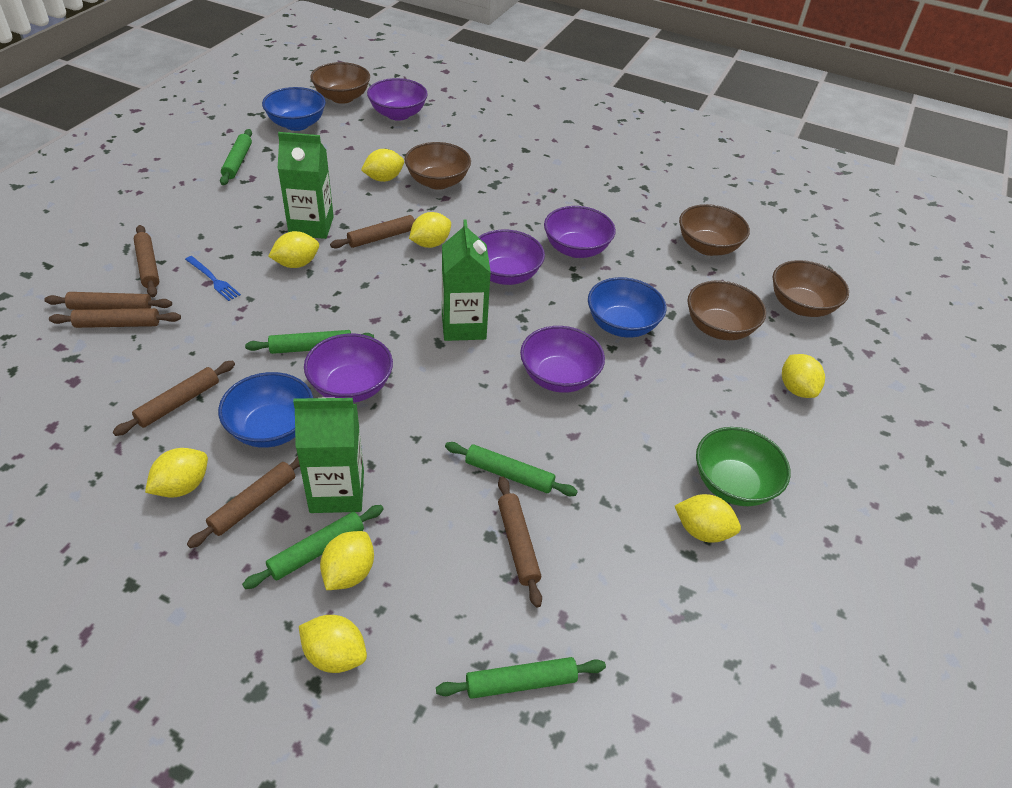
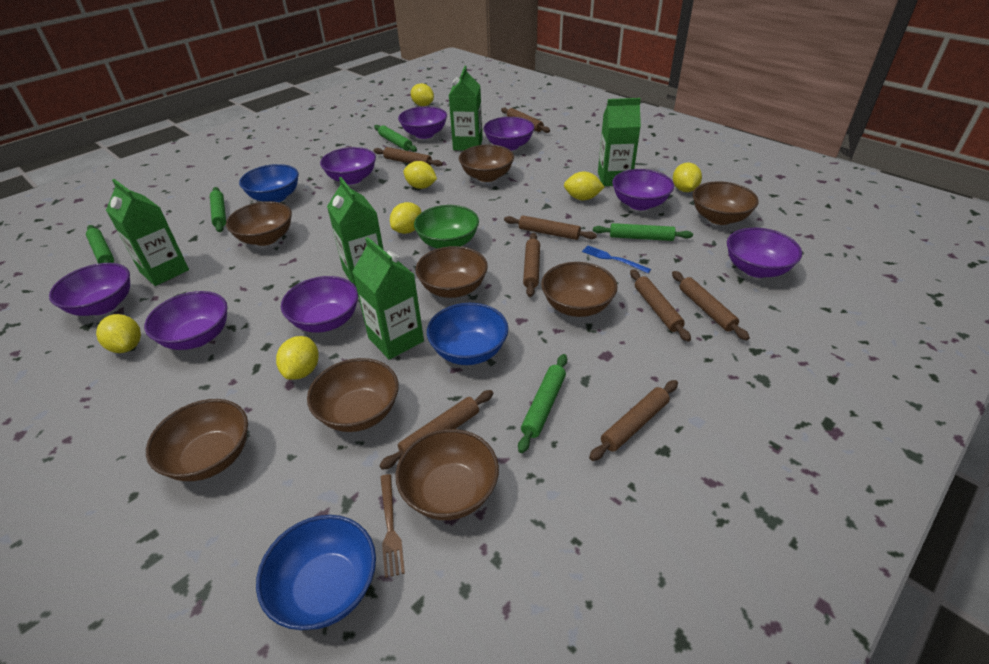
brown bowl: [311,62,370,104] [404,142,471,190] [679,204,750,256] [687,280,766,340] [773,260,849,317] = 5 -> [146,399,248,481] [226,201,292,246] [307,358,399,432] [395,429,499,520] [416,246,488,298] [459,144,514,182] [541,262,617,317] [693,181,759,225] = 8
brown fork: none = 0 -> [380,474,405,578] = 1
brown rolling pin: [44,292,172,310] [49,308,181,328] [113,361,235,436] [134,225,160,297] [187,456,300,548] [330,215,416,248] [498,476,542,608] = 7 -> [374,147,443,167] [379,390,493,470] [501,107,550,133] [504,216,597,240] [523,233,540,297] [589,380,678,461] [630,269,691,342] [672,271,750,341] = 8
green carton: [277,132,334,239] [293,397,364,513] [442,219,491,341] = 3 -> [106,179,189,286] [327,177,384,286] [352,237,424,360] [449,66,483,151] [598,98,641,186] = 5
purple bowl: [304,334,393,403] [367,78,428,121] [479,229,545,285] [520,326,605,393] [544,206,616,258] = 5 -> [49,263,130,316] [144,291,228,350] [281,276,358,332] [320,147,376,184] [398,106,447,139] [483,117,534,150] [612,169,674,210] [727,228,802,278] = 8
yellow lemon: [145,448,208,498] [268,231,319,268] [299,615,367,673] [320,531,374,590] [361,149,404,182] [409,212,451,248] [675,494,741,543] [782,354,825,398] = 8 -> [96,314,141,353] [276,336,319,380] [390,202,422,234] [403,161,437,189] [411,83,434,106] [564,171,605,200] [673,163,702,192] = 7

